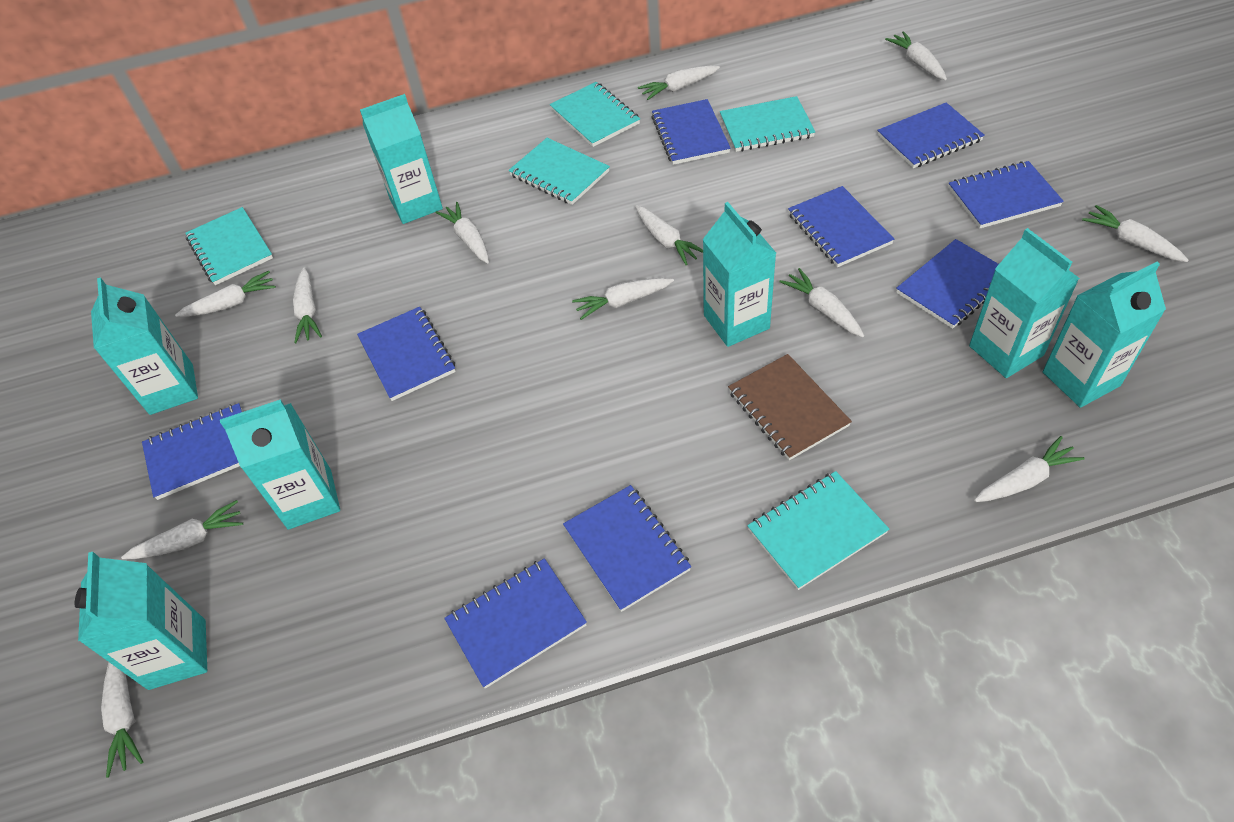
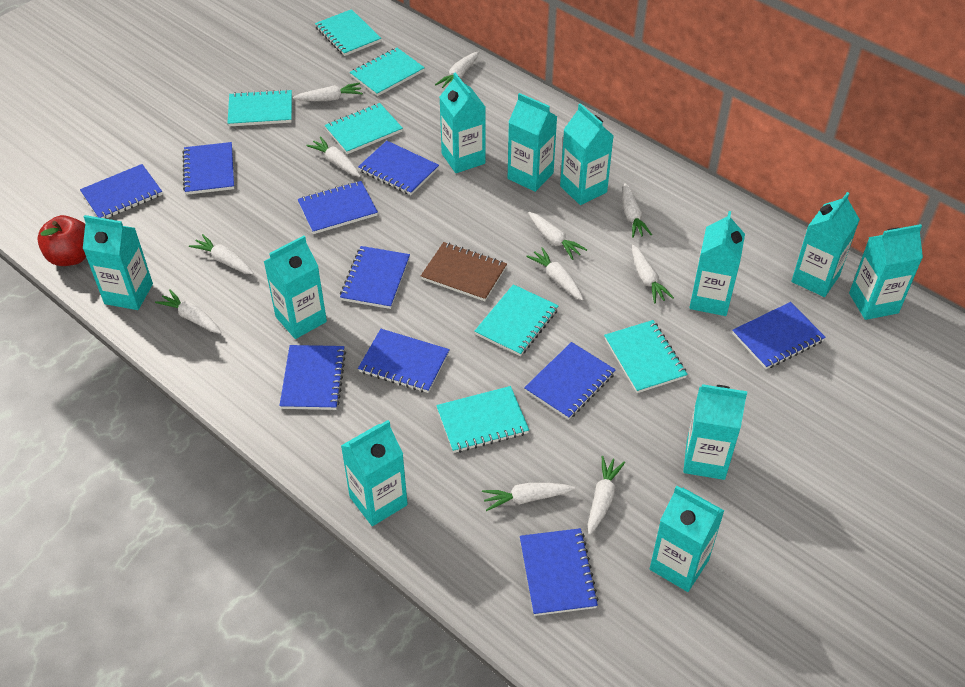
blue notebook: [142,403,242,500] [357,307,456,401] [444,558,587,689] [563,485,691,612] [651,99,731,165] [788,186,894,267] [877,102,985,168] [896,239,999,329] [948,161,1064,228] = 9 -> [80,164,163,219] [182,142,234,195] [279,345,346,410] [297,181,378,234] [340,246,410,309] [358,141,439,195] [358,329,450,393] [520,528,599,616] [524,342,616,420] [732,302,826,369] = 10
red apple: none = 0 -> [37,215,86,266] = 1
turquoise carton: [75,552,207,690] [91,277,198,415] [220,399,340,530] [360,94,443,224] [703,202,776,347] [969,228,1080,378] [1043,262,1166,408] = 7 -> [83,215,153,310] [263,236,327,339] [341,420,408,526] [440,72,486,173] [508,93,558,192] [560,103,614,205] [650,486,725,592] [683,384,747,480] [689,211,745,316] [791,192,860,297] [849,224,923,320] = 11
turquoise notebook: [185,207,273,285] [509,138,610,205] [550,82,640,147] [720,96,815,152] [747,471,889,590] = 5 -> [228,89,292,127] [315,9,381,56] [325,103,403,154] [350,48,425,96] [436,386,529,453] [474,284,559,356] [604,320,688,393] = 7
white carrot: [101,662,143,778] [121,500,243,559] [175,271,276,317] [293,268,322,343] [435,202,489,263] [572,278,674,320] [635,205,703,265] [638,65,720,100] [779,268,864,337] [885,31,947,80] [974,436,1085,502] [1082,205,1189,262] = 12 -> [155,289,221,333] [189,234,254,274] [293,82,363,101] [306,136,360,177] [435,51,479,88] [482,483,575,511] [526,247,584,300] [528,212,587,260] [588,456,625,535] [623,183,652,238] [632,245,674,304] = 11

